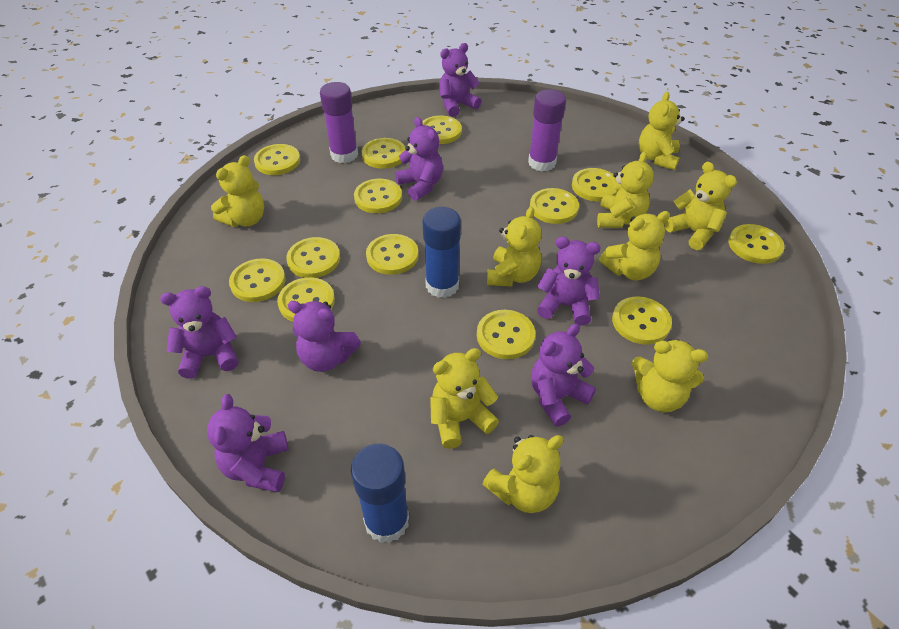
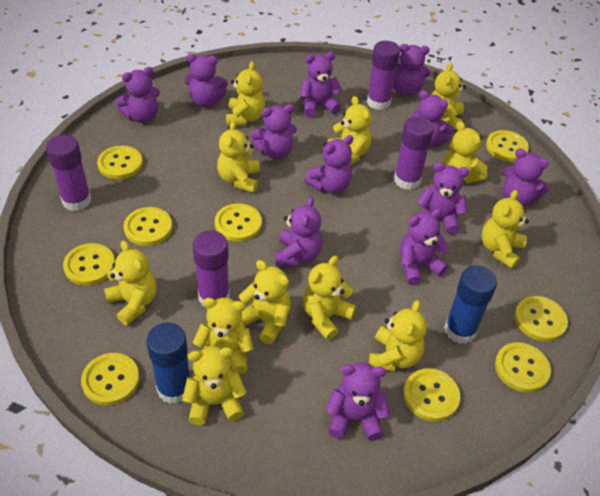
purple glue stick: [320,82,358,163] [528,89,566,172] = 2 -> [46,135,91,211] [192,230,230,306] [367,41,400,110] [394,117,434,190] = 4
purple teddy bear: [160,286,238,379] [207,394,288,492] [288,301,361,372] [395,117,443,201] [439,43,481,117] [531,323,596,426] [537,237,601,326] = 7 -> [116,67,160,123] [184,54,228,107] [251,104,297,159] [275,197,322,266] [300,52,343,117] [304,135,353,194] [326,362,390,441] [393,44,430,96] [400,209,450,285] [413,90,454,147] [417,162,469,235] [502,148,550,206] = 12
yellow button: [229,258,286,302] [254,144,300,175] [277,277,335,322] [286,237,340,278] [354,179,402,213] [362,138,406,169] [366,234,419,275] [422,116,462,144] [477,310,535,359] [530,188,579,224] [572,168,617,202] [612,296,672,345] [729,224,784,264] = 13 -> [63,243,115,285] [81,353,139,405] [97,146,143,179] [124,207,172,246] [215,203,262,242] [403,368,460,421] [486,130,529,162] [495,342,551,392] [514,296,568,342] = 9
yellow teddy bear: [211,155,264,227] [430,348,499,449] [482,435,563,513] [487,207,541,286] [597,152,654,228] [599,211,670,280] [632,339,708,412] [639,91,685,170] [664,162,737,250] = 9 -> [104,240,157,326] [182,346,247,425] [193,298,253,374] [217,120,260,193] [226,61,265,126] [239,260,291,344] [303,256,356,340] [327,96,372,165] [369,300,427,371] [431,63,466,130] [444,121,488,183] [481,190,529,269] = 12

